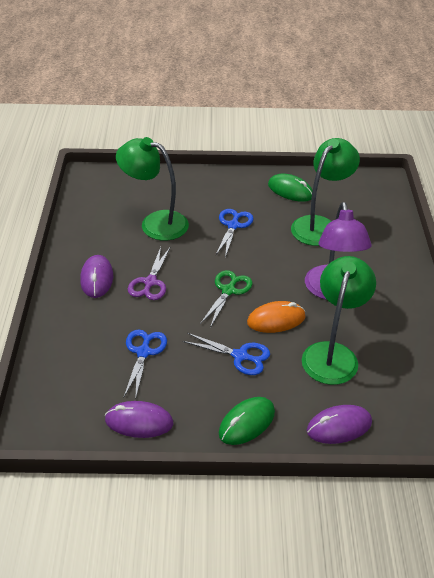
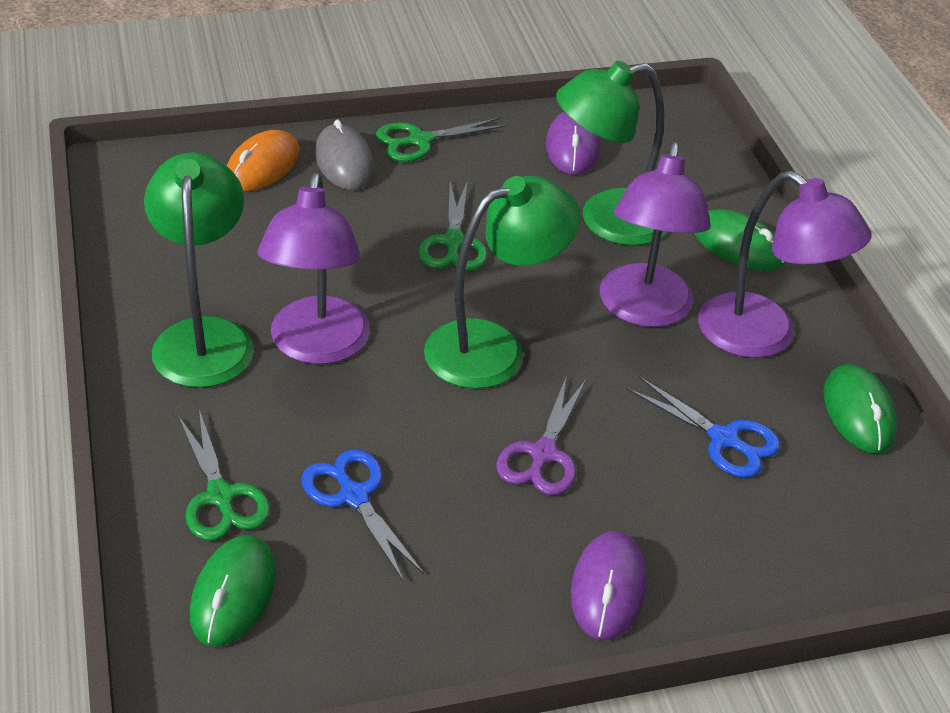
blue scissors: [124,330,167,400] [183,333,270,375] [216,209,254,258] = 3 -> [301,449,424,582] [627,376,781,478] = 2
green mouse: [219,397,275,445] [268,174,313,202] = 2 -> [190,535,276,646] [694,209,784,271] [823,364,897,453] = 3
green scissors: [200,270,252,328] = 1 -> [178,410,271,541] [376,118,507,162] [419,180,488,271] = 3
grey mouse: none = 0 -> [315,120,374,190] = 1
purple lamp: [305,202,372,300] = 1 -> [257,173,370,364] [600,142,711,327] [698,171,871,358] = 3
purple mouse: [80,255,113,298] [105,401,174,438] [307,405,372,444] = 3 -> [546,112,600,175] [571,531,647,640] = 2

